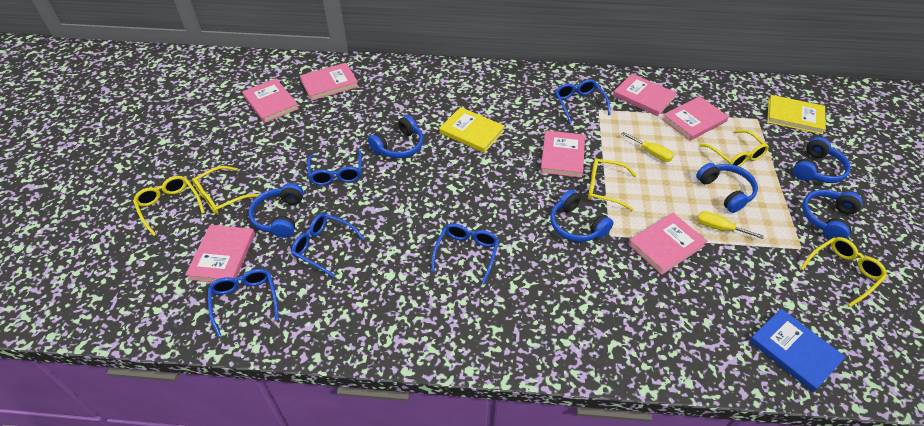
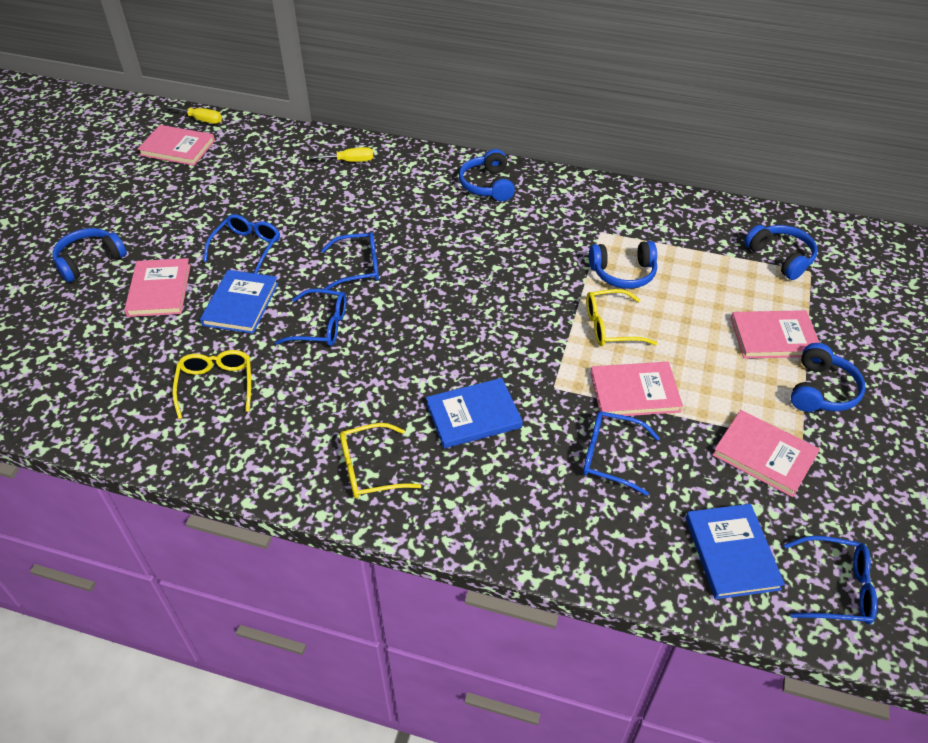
blue book: [749,309,846,392] = 1 -> [200,270,279,334] [426,378,523,448] [686,504,785,599] = 3
blue headphones: [248,183,304,238] [368,115,424,158] [550,190,613,242] [696,163,758,213] [793,137,851,183] [802,190,863,240] = 6 -> [52,228,127,282] [459,149,515,201] [589,241,657,289] [744,225,818,280] [791,343,865,412] = 5
pink book: [185,225,255,282] [242,79,299,123] [300,63,359,101] [540,130,585,178] [613,74,676,116] [628,213,707,275] [662,96,729,141] = 7 -> [124,258,191,317] [138,125,215,166] [590,362,683,418] [713,410,820,497] [731,310,820,359] = 5
yellow book: [439,107,505,153] [767,95,826,134] = 2 -> none = 0
yellow glasses: [133,176,205,236] [192,166,259,214] [588,158,637,211] [700,130,769,167] [800,237,887,307] = 5 -> [172,350,251,419] [340,423,421,498] [586,289,657,346] = 3

